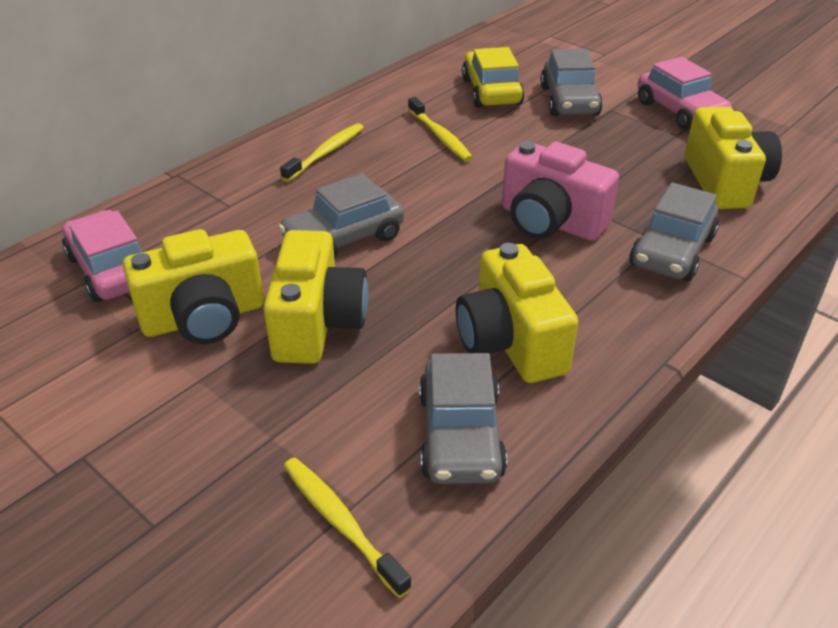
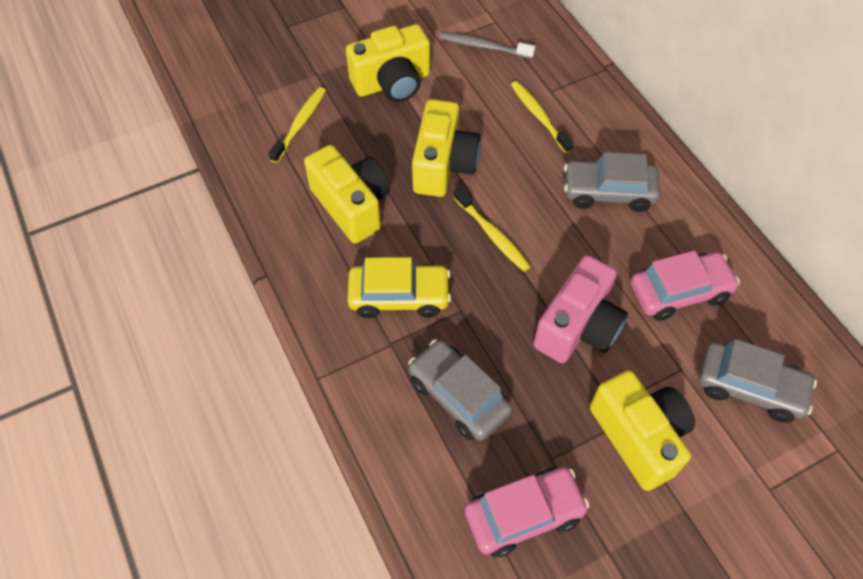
grey car: [278,173,404,259] [419,353,507,484] [540,49,603,116] [629,183,719,281] = 4 -> [408,339,513,441] [564,152,660,212] [699,339,817,423] = 3
grey toothbrush: none = 0 -> [440,32,535,59] = 1

